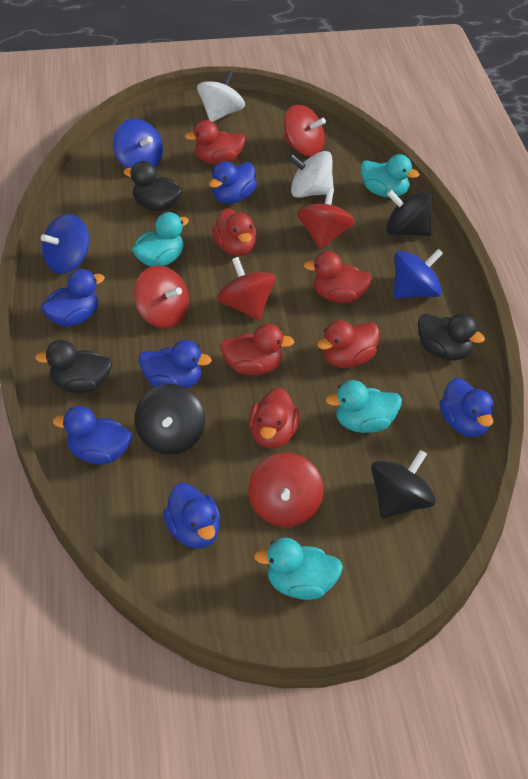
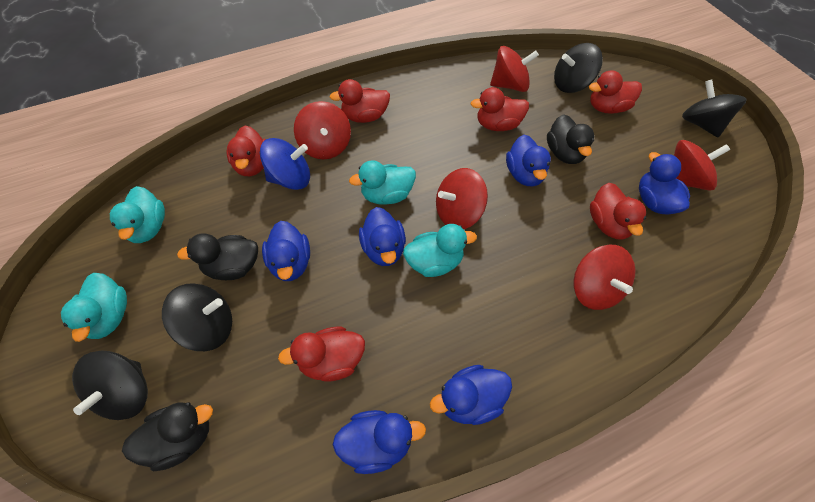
black spinning top: [134,384,205,455] [371,450,436,518] [386,190,432,236] = 3 -> [72,351,148,420] [162,283,232,351] [554,43,603,93] [682,80,747,137] = 4
blue spinning top: [41,214,89,274] [113,119,163,168] [394,248,443,299] = 3 -> [260,138,310,190] = 1
white spinning top: [197,70,245,122] [288,151,334,198] = 2 -> none = 0

